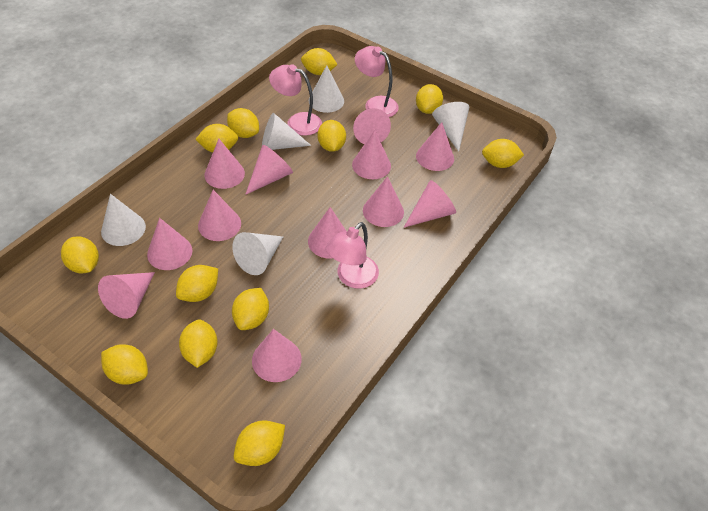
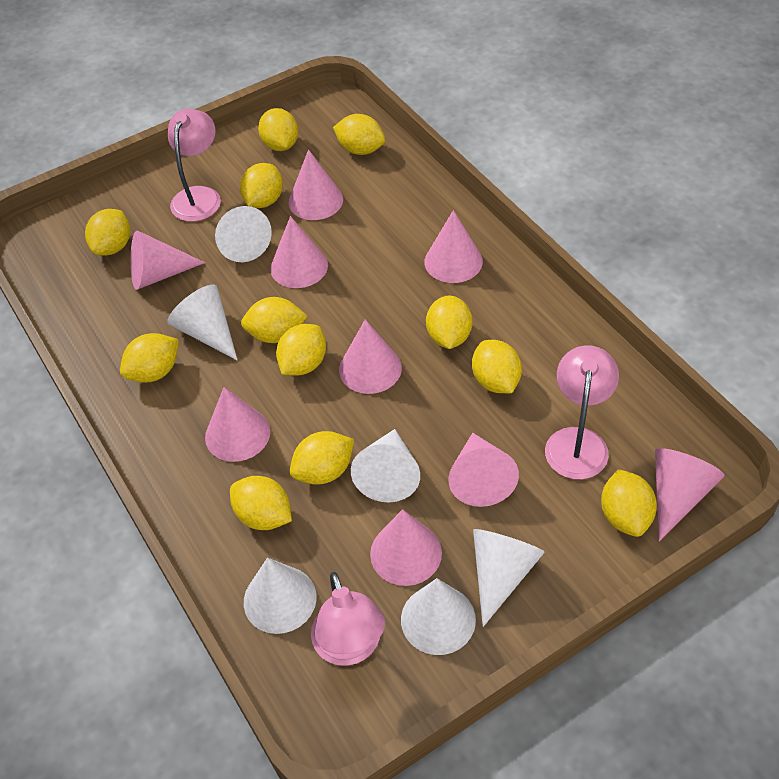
pink cone: [98,272,155,319] [147,218,192,270] [198,190,241,241] [204,139,245,189] [245,145,293,195] [252,329,302,382] [308,207,346,258] [352,130,391,179] [353,108,391,144] [363,176,404,227] [404,180,456,228] [416,122,454,171] = 12 -> [130,230,205,290] [205,387,270,462] [270,216,328,288] [289,149,343,220] [339,319,402,394] [370,509,442,586] [425,210,483,283] [448,433,519,507] [655,448,725,541] = 9
white cone: [101,194,146,246] [232,232,283,275] [262,113,311,150] [309,65,344,113] [432,102,469,151] = 5 -> [167,285,237,360] [215,206,272,262] [244,558,317,634] [351,429,420,503] [401,578,476,655] [473,529,545,627] = 6

